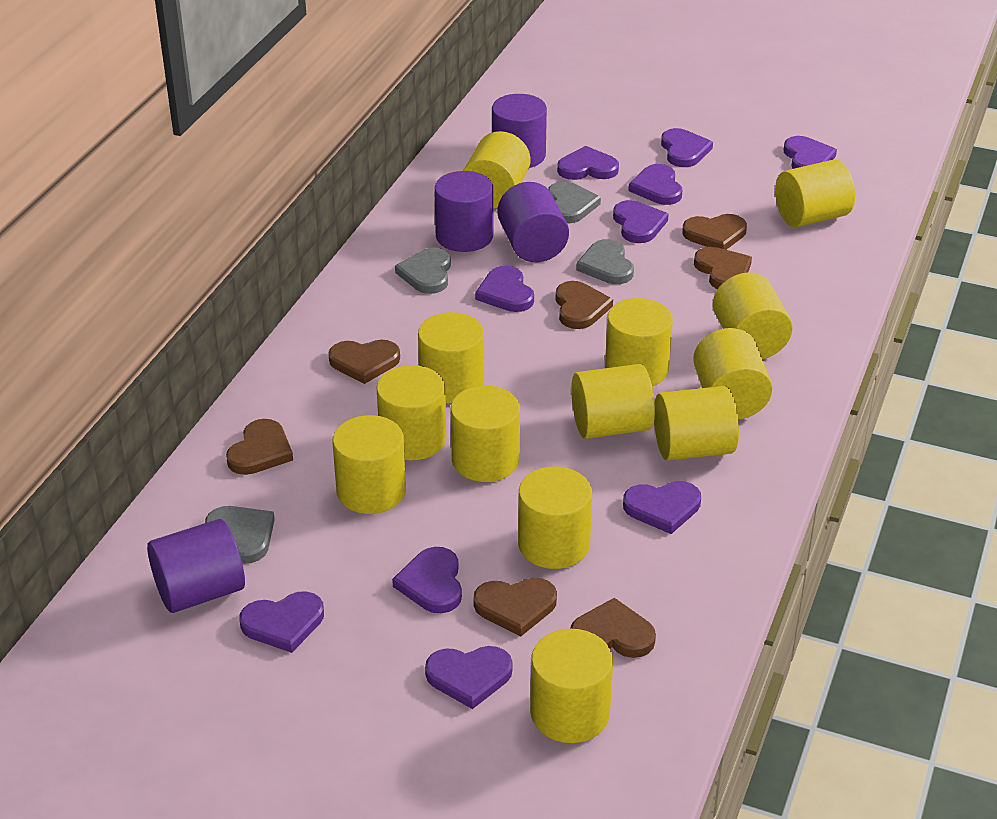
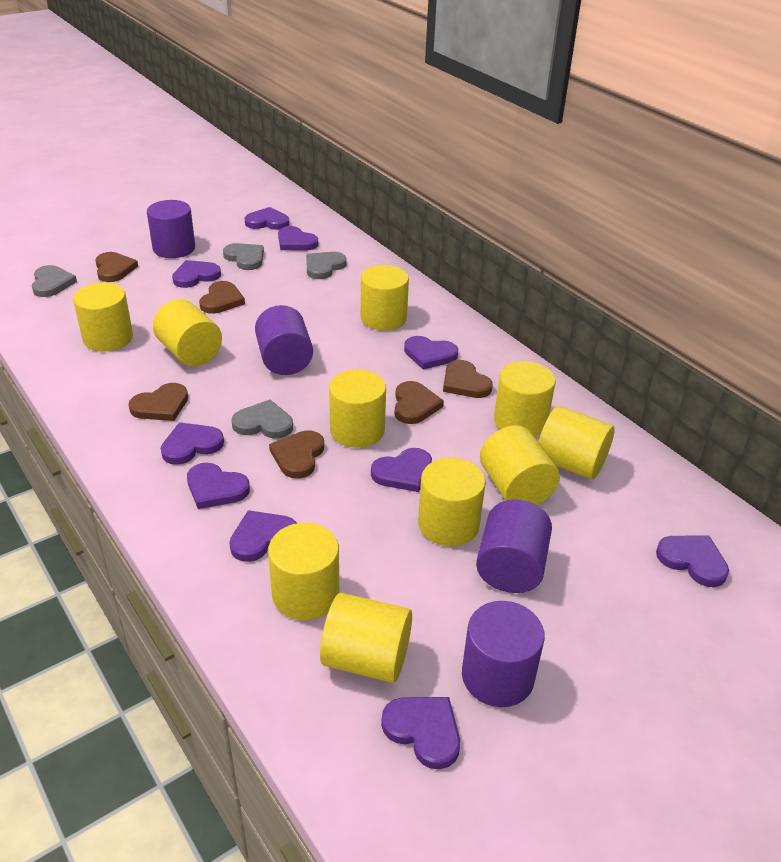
brown heart: [226,419,293,475] [328,339,400,384] [473,578,557,637] [555,281,613,329] [570,598,656,658] [682,214,747,250] [694,247,752,289] = 7 -> [95,252,138,282] [128,383,188,421] [199,281,245,314] [269,430,324,479] [394,381,444,424] [443,360,493,398] = 6
yellow cylinder: [332,415,406,514] [377,365,447,460] [418,312,484,404] [451,385,520,482] [463,131,531,208] [518,467,592,569] [530,629,613,743] [571,364,655,439] [605,298,673,386] [654,386,739,461] [693,328,773,419] [713,272,793,359] [775,160,855,227] = 13 -> [73,283,133,351] [153,299,222,366] [268,523,339,620] [320,593,412,683] [329,369,386,448] [361,265,409,330] [418,458,486,546] [480,425,560,505] [494,361,556,436] [538,406,615,479] = 10

